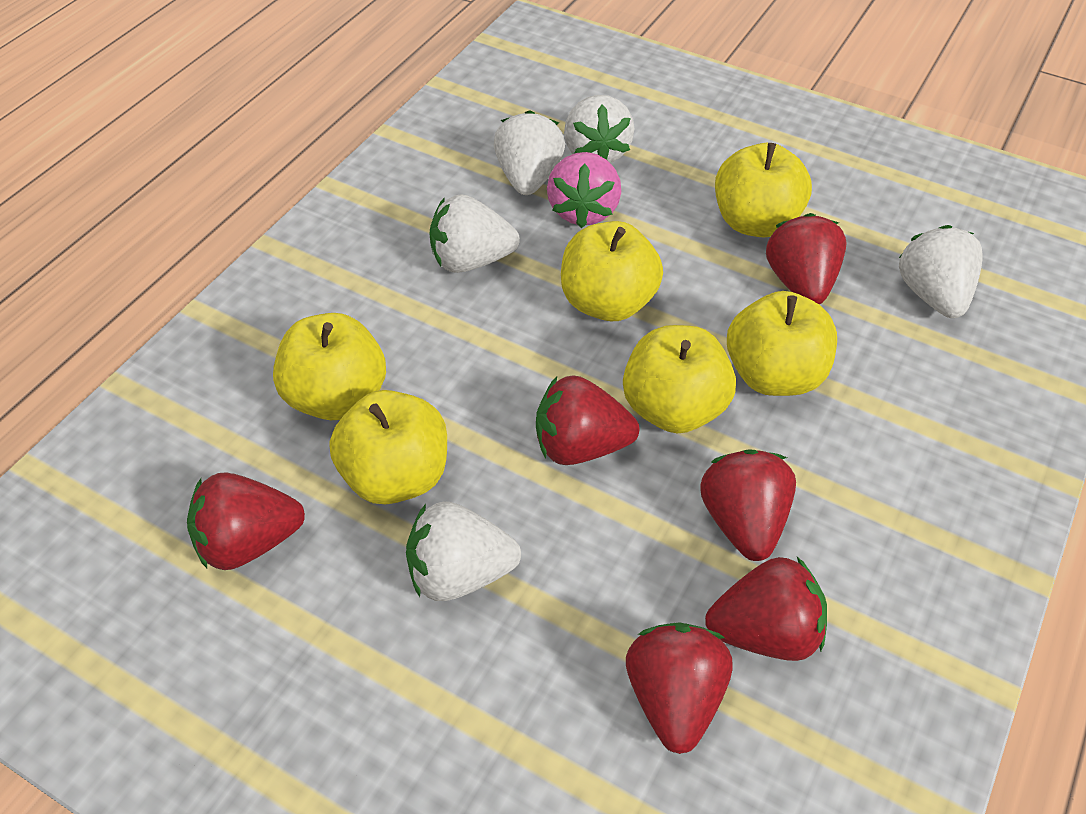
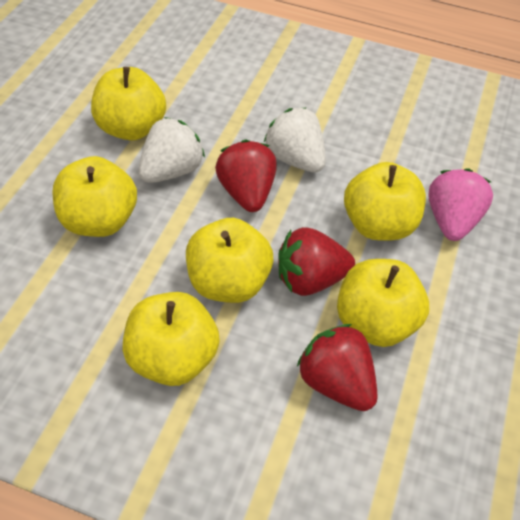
red strawberry: [187,472,305,570] [536,375,639,465] [626,623,733,754] [700,450,796,561] [705,557,827,661] [766,213,847,304] = 6 -> [215,139,277,212] [278,227,355,296] [297,324,378,411] = 3
white strawberry: [406,501,521,601] [429,194,520,273] [494,110,565,195] [564,95,634,163] [899,225,983,318] = 5 -> [138,117,205,183] [264,108,326,173] = 2

